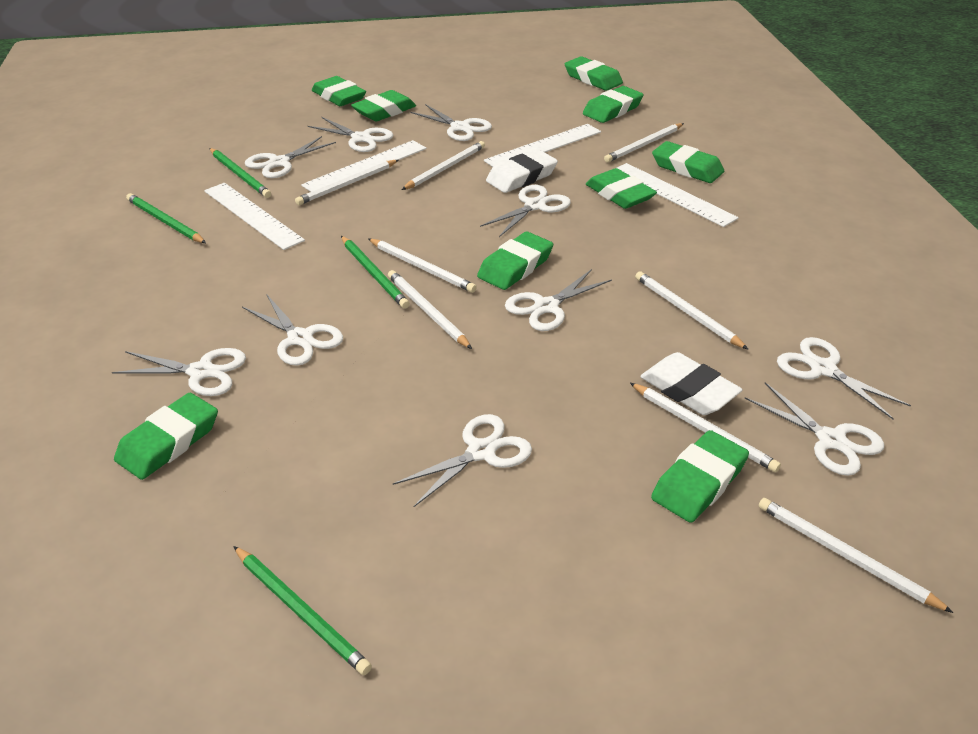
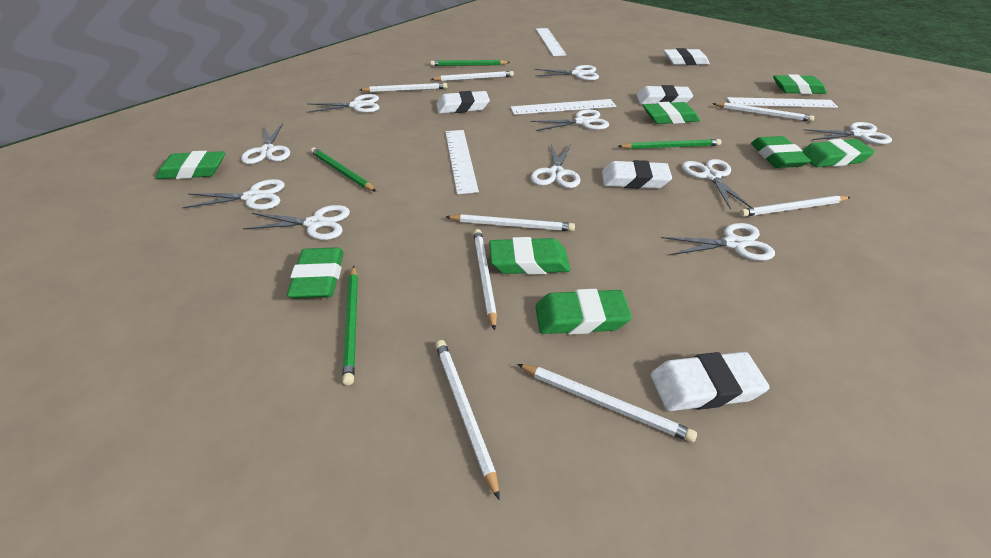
green eraser: [114,393,218,480] [312,76,366,106] [351,90,416,121] [477,232,553,290] [565,56,623,91] [583,86,643,123] [586,168,657,209] [651,430,749,523] [652,141,724,183] = 9 -> [156,151,225,179] [287,247,344,299] [489,237,570,275] [535,289,632,335] [643,102,700,124] [751,136,811,168] [773,74,827,94] [802,139,875,167] = 8
white eraser: [486,149,558,193] [640,352,743,415] = 2 -> [436,91,490,114] [602,160,672,189] [637,85,693,105] [650,352,770,411] [663,48,710,65] = 5

